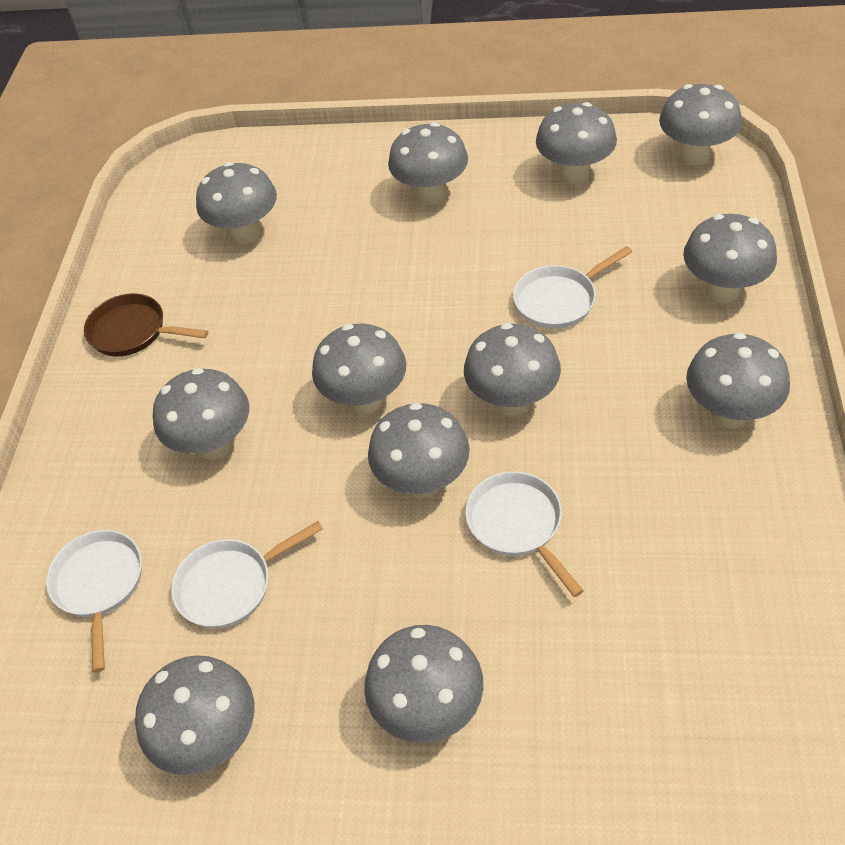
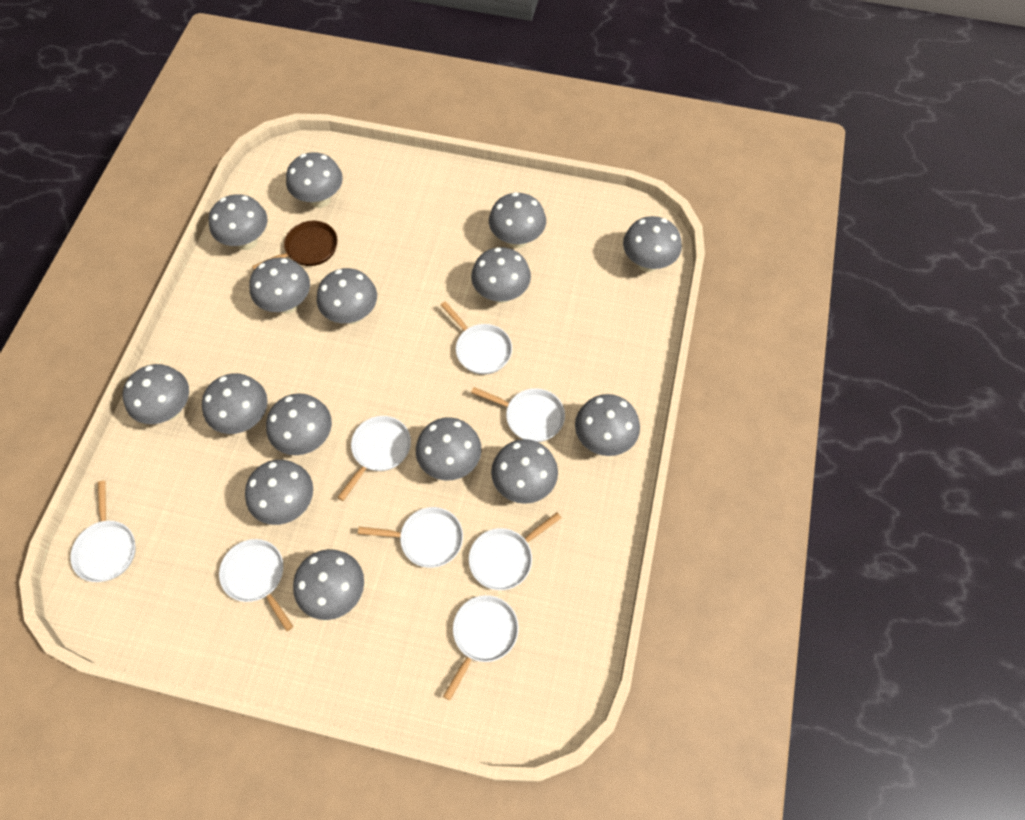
grey mushroom: [135,655,254,775] [153,368,249,460] [196,162,277,244] [312,324,406,414] [364,625,484,743] [368,403,470,498] [388,122,468,205] [464,323,561,416] [536,102,617,185] [659,84,742,166] [683,214,777,303] [686,333,790,428] = 12 -> [123,364,189,424] [202,373,268,434] [209,194,268,250] [245,460,313,525] [249,257,310,314] [266,393,332,455] [286,152,343,208] [293,549,364,620] [317,268,377,324] [416,417,481,481] [471,247,531,303] [489,192,546,248] [491,439,558,504] [575,394,640,456] [623,216,682,272] = 15
white pan: [46,530,142,673] [171,521,323,628] [465,471,584,597] [513,246,632,329] = 4 -> [70,481,136,582] [219,539,293,631] [337,416,411,501] [358,507,463,568] [441,301,512,375] [443,595,519,701] [469,513,561,590] [471,387,565,442] = 8

